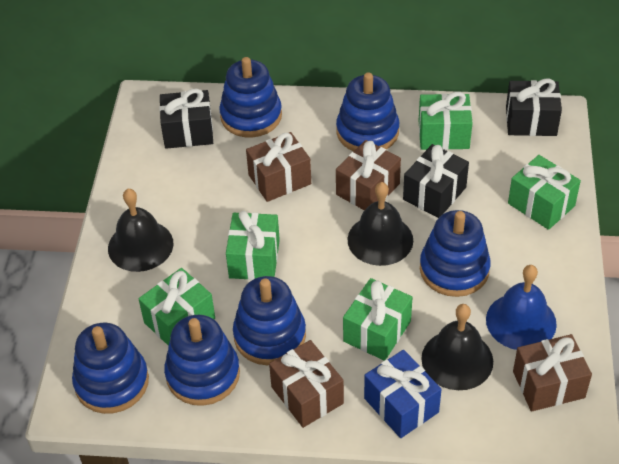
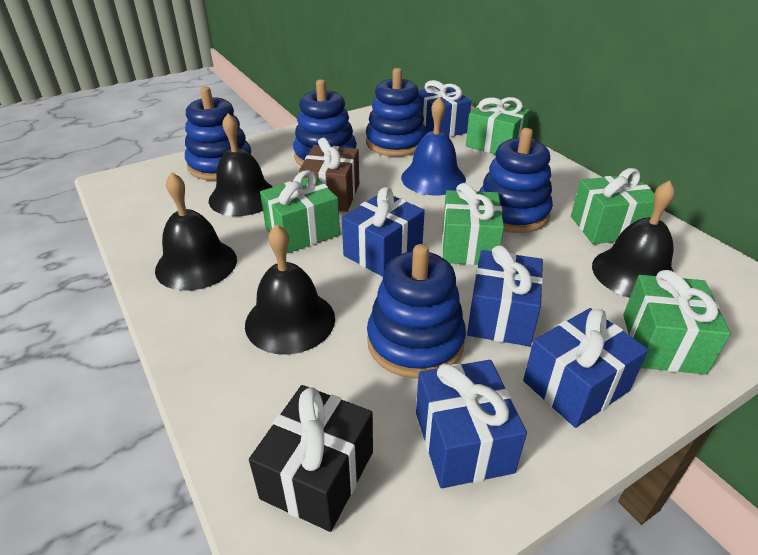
black bell: [108,189,173,272] [348,182,413,266] [421,304,493,390] = 3 -> [155,172,237,291] [209,113,273,216] [245,224,335,355] [592,180,675,298] = 4
black gift: [159,88,213,149] [403,144,469,218] [506,79,562,136] = 3 -> [249,385,373,532] = 1
blue gift: [364,350,442,438] = 1 -> [342,187,425,277] [416,360,527,488] [418,80,471,137] [467,245,543,347] [523,308,648,428] = 5
blue stacking toy: [72,323,149,414] [164,315,240,406] [219,57,282,138] [233,276,306,365] [336,72,399,151] [420,210,491,297] = 6 -> [185,87,251,181] [293,79,357,166] [366,68,426,156] [367,244,466,379] [479,128,553,233] = 5
brown gift: [246,132,311,202] [269,340,344,428] [336,140,401,210] [513,334,592,412] = 4 -> [299,138,359,212] = 1

